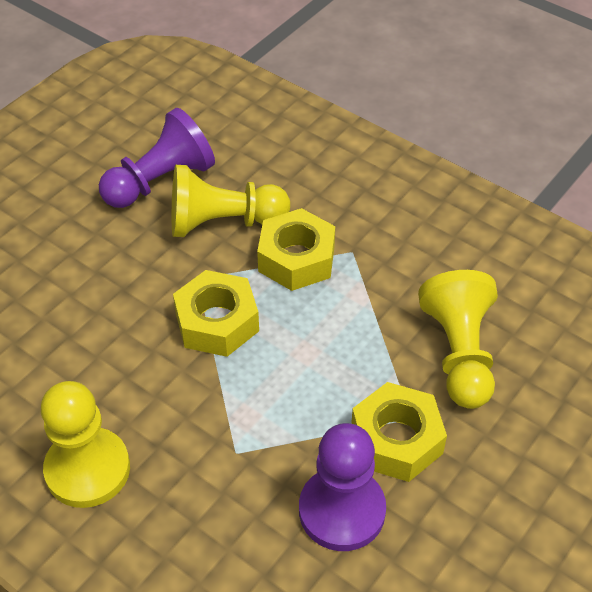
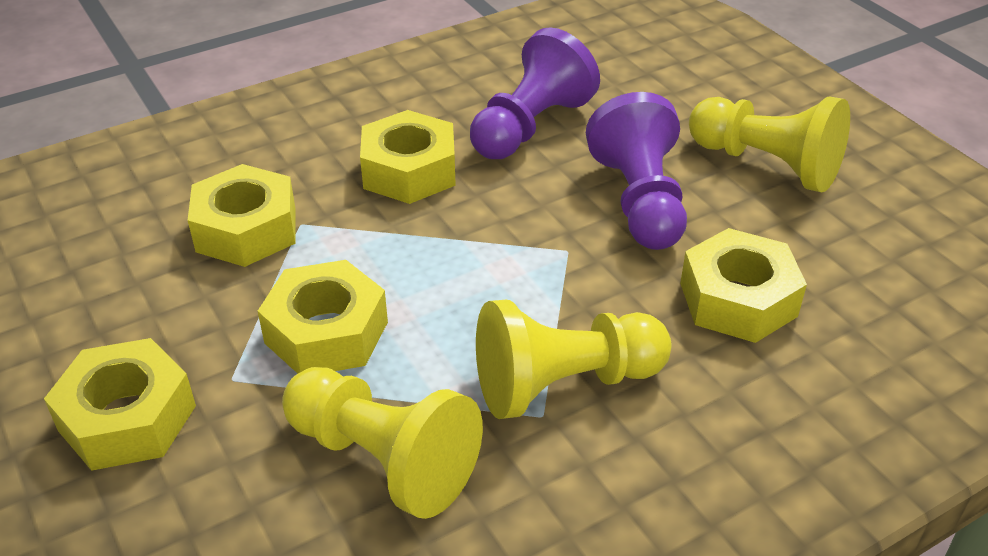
yellow nut: [173,270,259,357] [257,208,335,291] [351,382,447,482] = 3 -> [44,338,196,471] [188,164,295,267] [258,260,388,374] [360,110,456,204] [680,228,807,343] = 5

